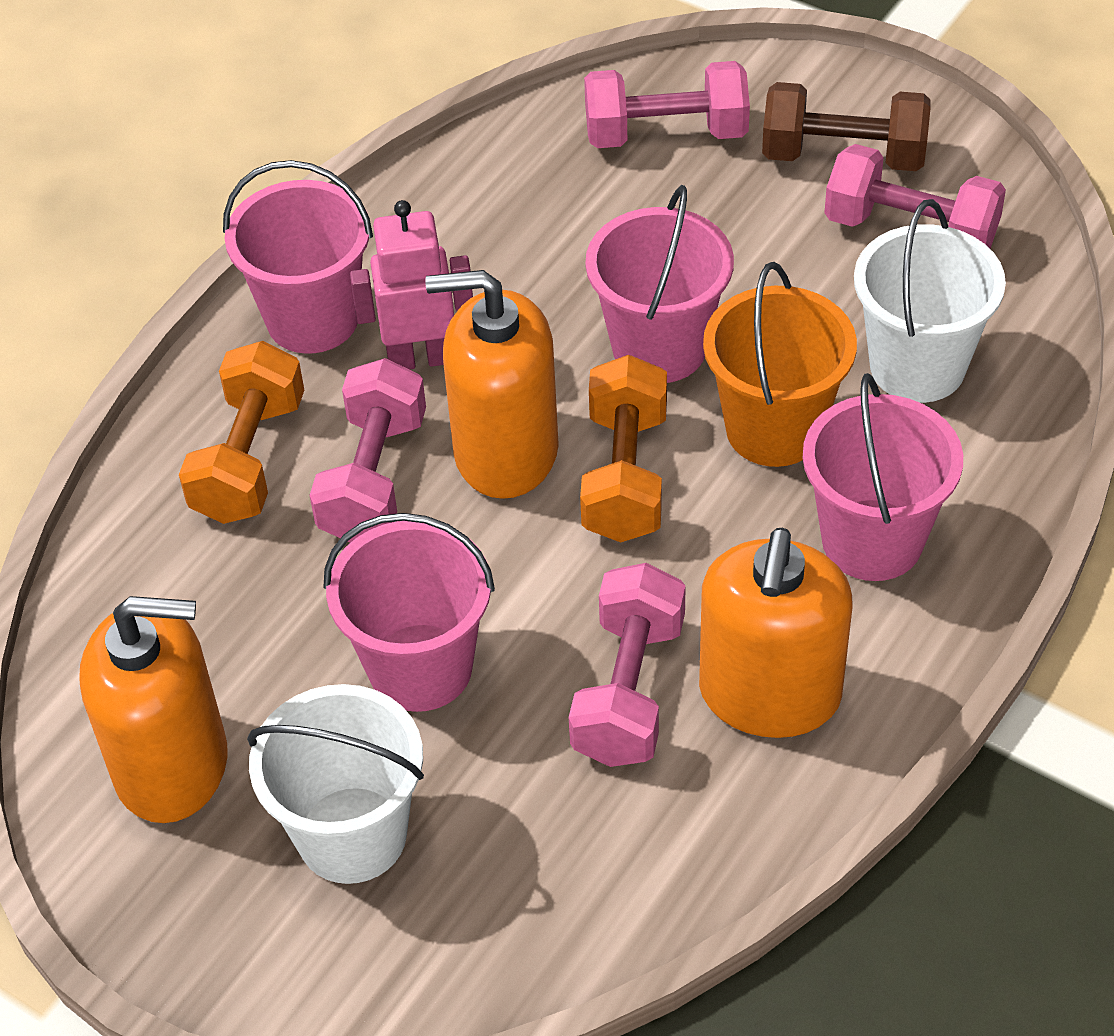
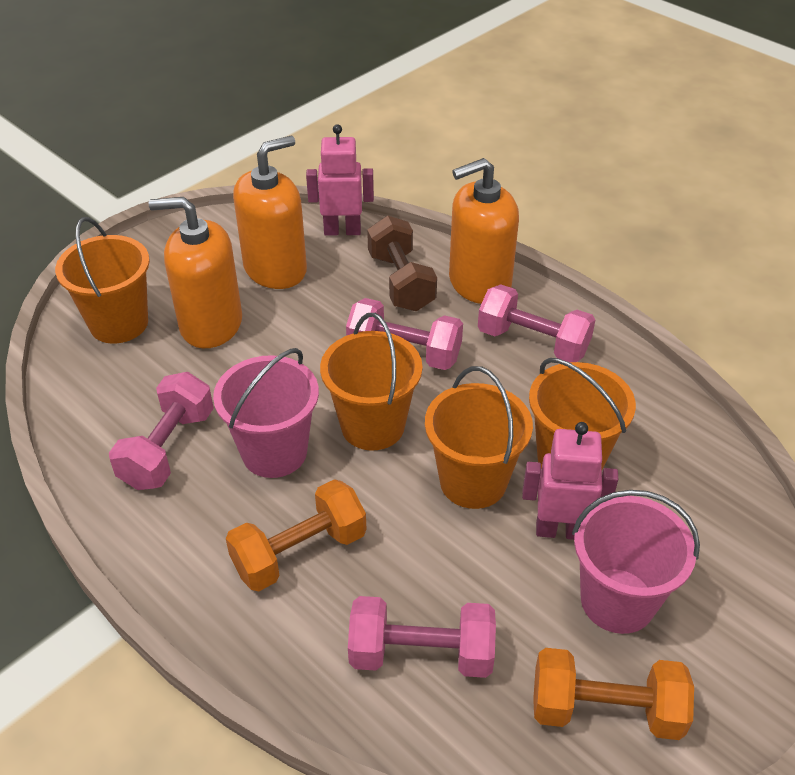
orange bucket: [703,262,857,467] = 1 -> [55,217,150,344] [320,313,422,451] [425,366,533,509] [529,358,636,469] = 4
pink bucket: [223,160,373,354] [323,513,495,712] [585,185,734,383] [803,373,963,581] = 4 -> [213,348,319,478] [572,490,700,634] = 2
pink robot: [350,200,473,370] = 1 -> [306,124,374,236] [522,422,618,540] = 2
white bucket: [247,684,424,884] [854,199,1006,403] = 2 -> none = 0

